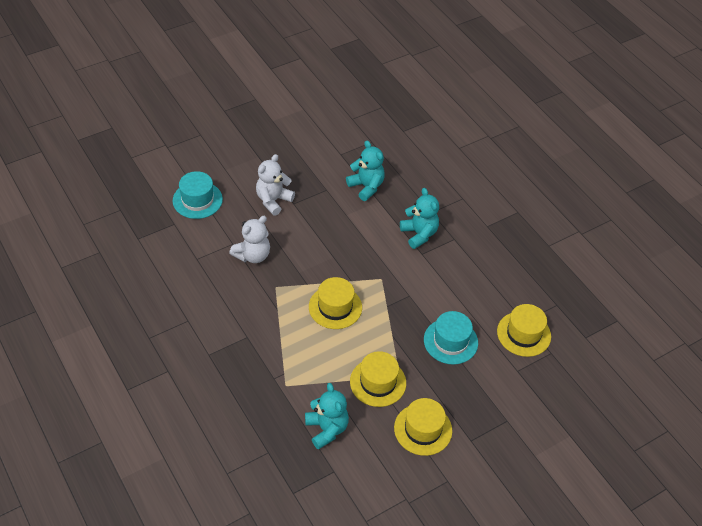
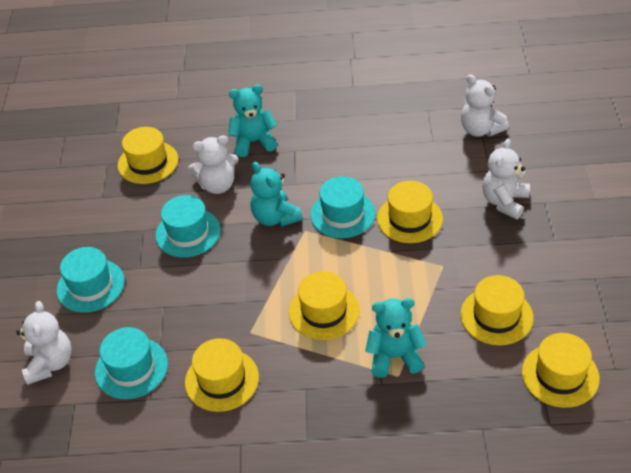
turquoise hat: [173,171,223,219] [424,311,478,365] = 2 -> [57,247,125,313] [95,327,168,399] [155,195,221,258] [310,176,375,238] = 4
white teddy bear: [229,216,270,263] [256,154,295,216] = 2 -> [16,301,72,385] [188,135,238,194] [461,74,509,137] [482,139,530,220] = 4
yellow hat: [309,277,362,329] [350,351,406,407] [394,398,452,456] [497,304,551,357] = 4 -> [118,127,178,184] [185,338,259,412] [289,271,360,340] [377,181,443,243] [460,275,533,346] [522,333,600,408] = 6

